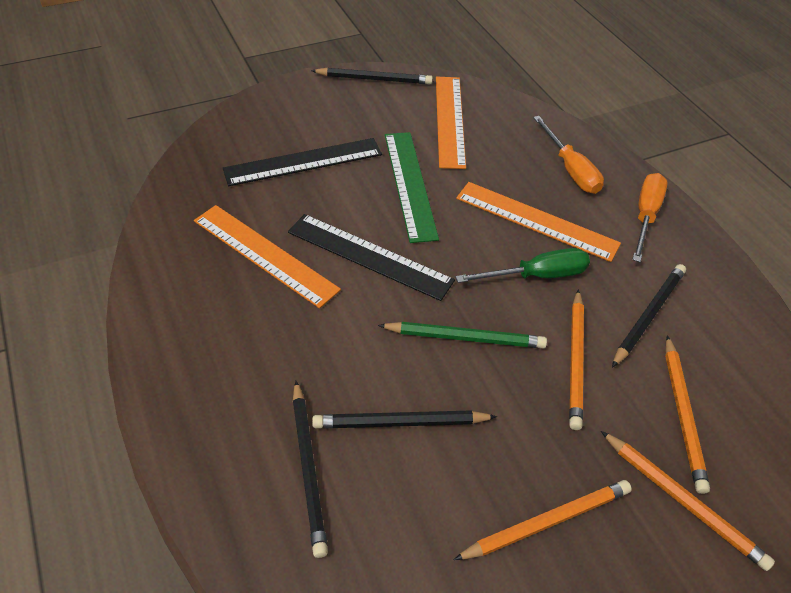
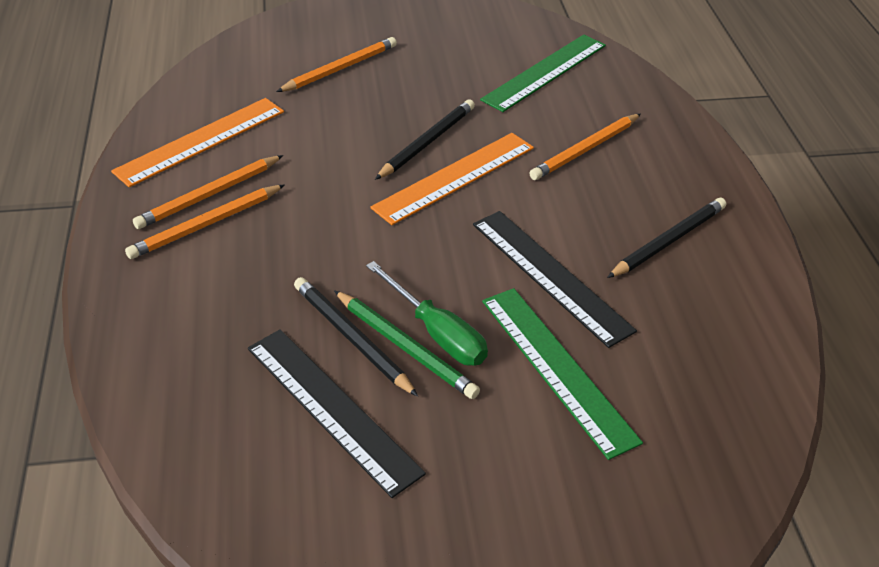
black pencil: [293,381,328,558] [311,68,433,84] [312,410,497,429] [612,264,686,368] = 4 -> [294,277,418,397] [375,99,475,180] [607,198,726,278] = 3
green ruler: [385,132,439,243] = 1 -> [480,35,606,112] [482,288,643,460] = 2
orange ruler: [194,205,341,308] [436,77,466,169] [456,182,621,262] = 3 -> [111,98,284,187] [370,133,534,225] = 2
orange screwdriver: [533,116,604,194] [632,173,668,262] = 2 -> none = 0

